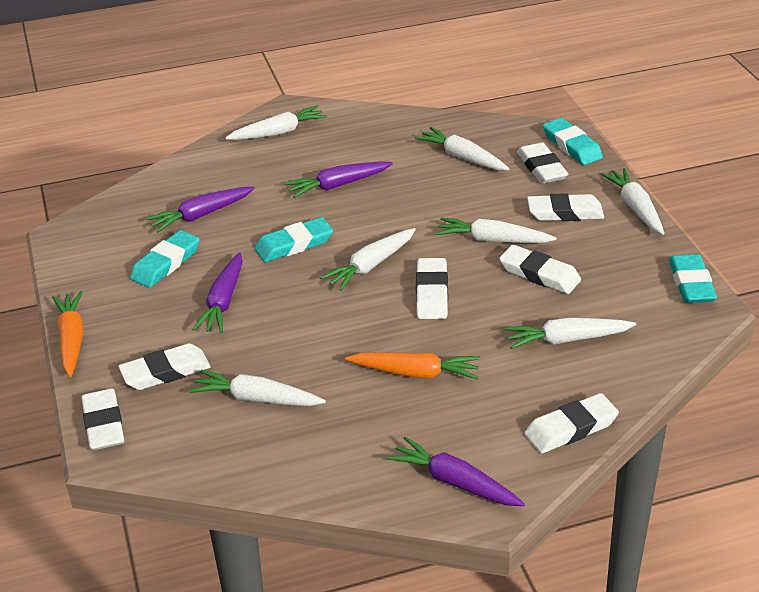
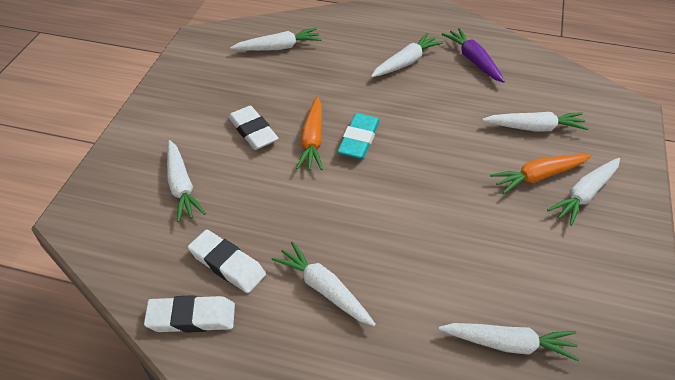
purple carrot: [146,187,255,233] [192,252,243,333] [285,161,393,198] [387,437,525,506] = 4 -> [442,28,505,83] = 1
turquoise eraser: [130,230,200,288] [255,217,333,262] [543,118,603,165] [669,254,717,303] = 4 -> [338,113,380,159] = 1
white eraser: [81,389,125,450] [118,343,211,390] [416,258,448,319] [499,245,581,294] [517,142,568,184] [525,393,619,453] [527,193,604,221] = 7 -> [144,295,235,333] [188,230,266,293] [228,106,279,150] = 3

